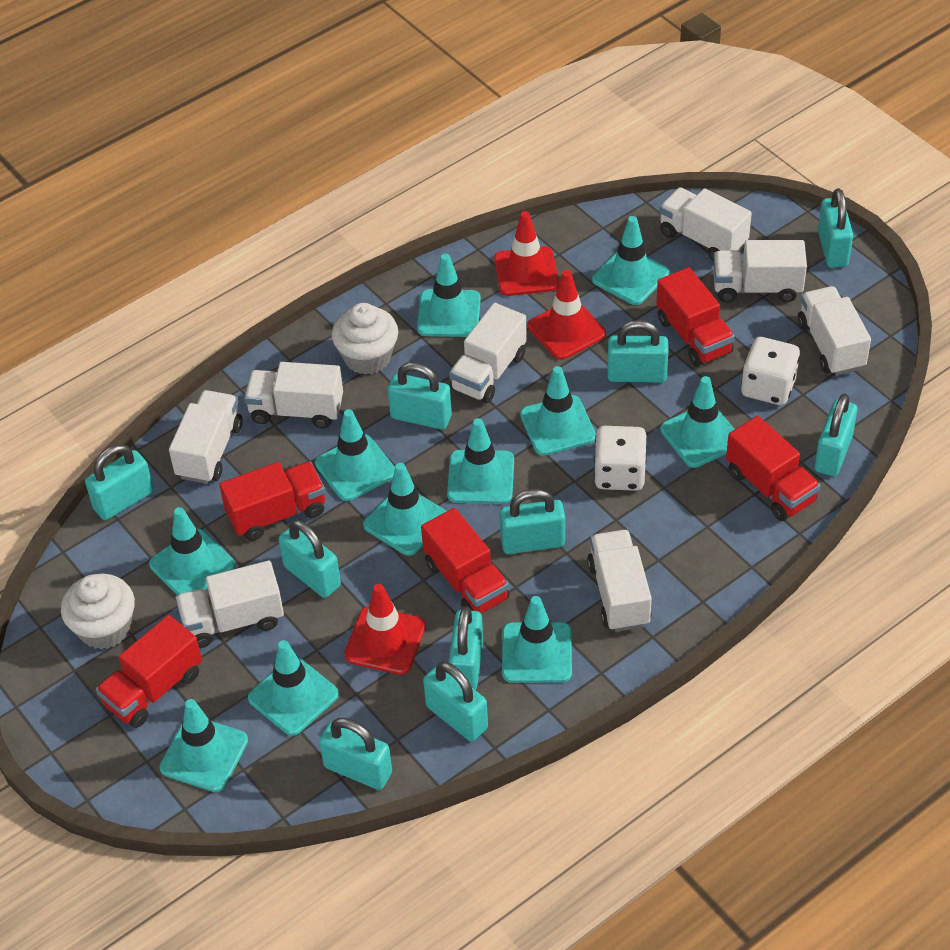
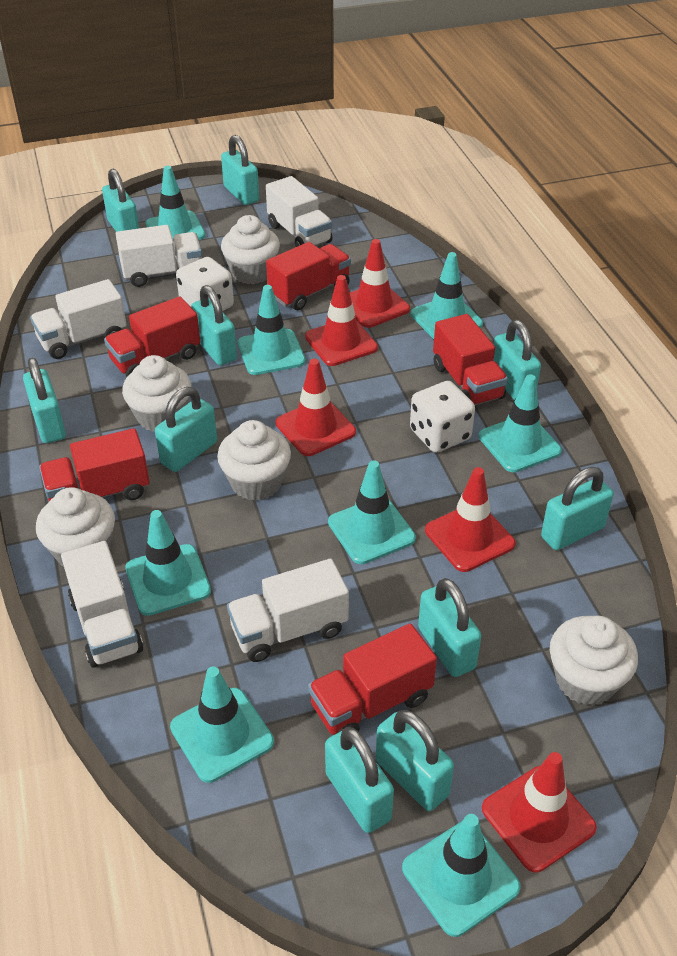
red traffic cone: [344,584,426,675] [494,211,559,296] [528,270,606,360] = 3 -> [275,359,356,456] [305,275,378,366] [350,239,410,328] [425,467,516,572] [482,752,597,872] = 5
turquoise traffic cone: [149,507,235,595] [159,699,248,792] [248,640,339,736] [315,409,395,501] [363,463,447,556] [417,254,481,337] [447,418,514,504] [502,596,572,683] [520,366,596,456] [592,216,669,305] [660,376,735,468] = 11 -> [125,510,211,616] [145,166,205,240] [170,666,274,783] [238,285,306,375] [328,460,416,564] [402,814,521,937] [411,252,483,339] [479,374,562,473] = 8
white cupcake: [61,574,135,650] [332,303,398,375] = 2 -> [36,487,115,566] [122,355,191,432] [217,420,291,501] [221,215,280,284] [550,616,638,706] = 5
white truck: [169,390,243,484] [175,561,284,648] [244,362,343,428] [449,303,527,403] [587,530,652,632] [659,187,752,261] [713,240,807,303] [798,286,871,375] = 8 -> [30,279,127,359] [61,541,143,668] [116,225,202,287] [227,559,349,662] [266,176,332,247] = 5

